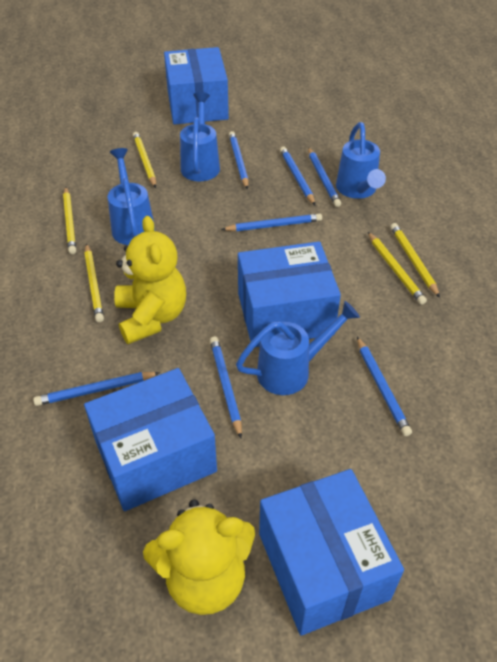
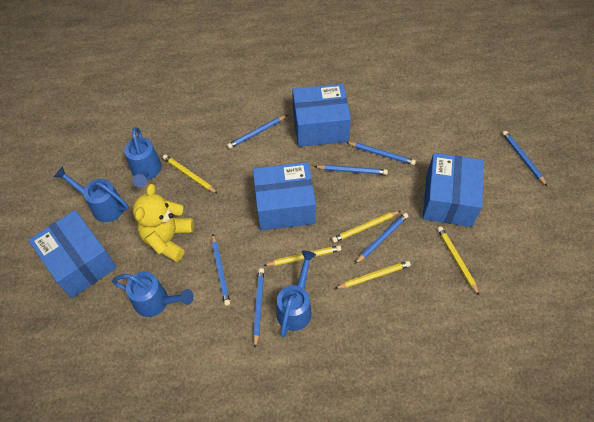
yellow teddy bear: [114,216,186,344] [143,499,255,615] = 2 -> [133,184,194,262] = 1

